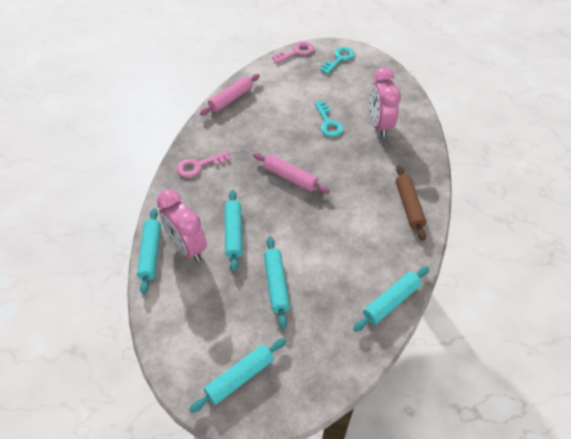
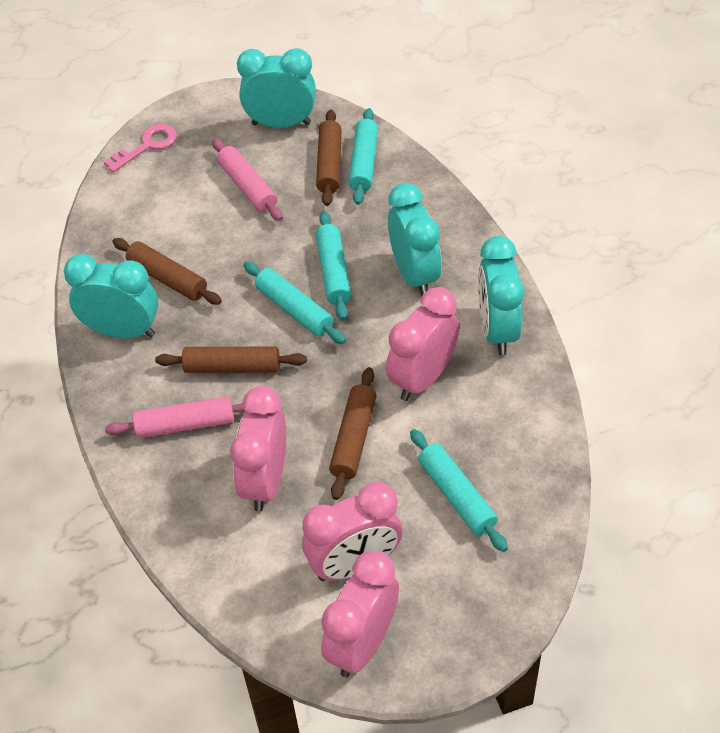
brown rolling pin: [396,165,426,241] = 1 -> [112,238,222,305] [155,347,307,373] [316,110,342,206] [329,367,376,500] = 4
pink clock: [157,189,207,262] [369,67,401,137] = 2 -> [230,386,286,511] [302,482,402,581] [321,551,399,677] [386,287,459,401] = 4
pink key: [177,151,231,178] [272,42,314,63] = 2 -> [104,124,177,172] = 1
turquoise clock: none = 0 -> [64,254,158,339] [237,48,316,128] [388,183,442,296] [478,236,524,355] = 4
turquoise key: [314,101,343,137] [320,47,355,74] = 2 -> none = 0
turquoise rolling pin: [137,208,161,294] [189,338,286,413] [225,190,243,272] [264,236,290,329] [353,266,429,332] = 5 -> [244,261,346,344] [316,211,352,320] [349,108,378,205] [410,429,508,552] = 4

